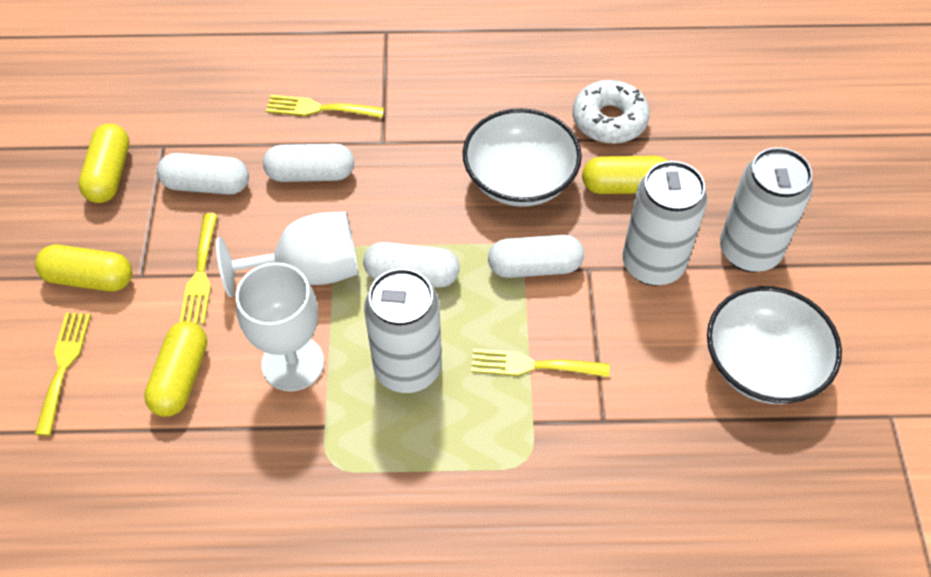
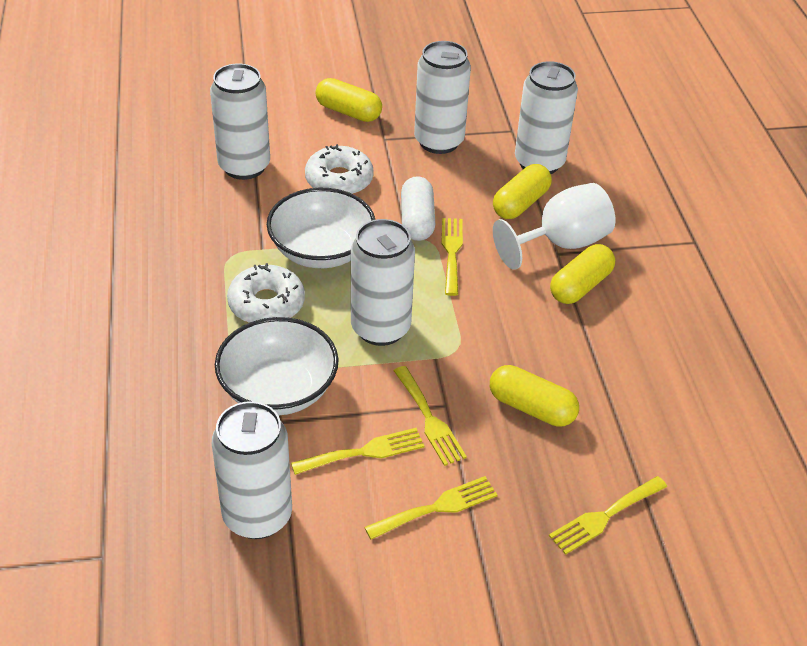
white can: [364,268,442,393] [623,161,707,286] [720,147,813,272] = 3 -> [210,64,270,180] [212,401,292,539] [351,219,415,346] [414,41,471,154] [515,61,578,174] = 5
white capsule: [157,153,249,195] [263,144,354,182] [363,242,460,287] [488,235,584,278] = 4 -> [401,176,435,241] = 1
white donut: [573,80,650,144] = 1 -> [227,263,305,323] [305,144,374,194] = 2
white goblet: [216,212,358,297] [236,262,324,391] = 2 -> [493,183,615,270] = 1
yellow fork: [35,312,91,436] [179,213,218,324] [266,95,384,118] [471,349,610,377] = 4 -> [291,428,424,475] [364,476,497,540] [394,366,467,466] [442,218,463,296] [549,476,667,555] = 5

